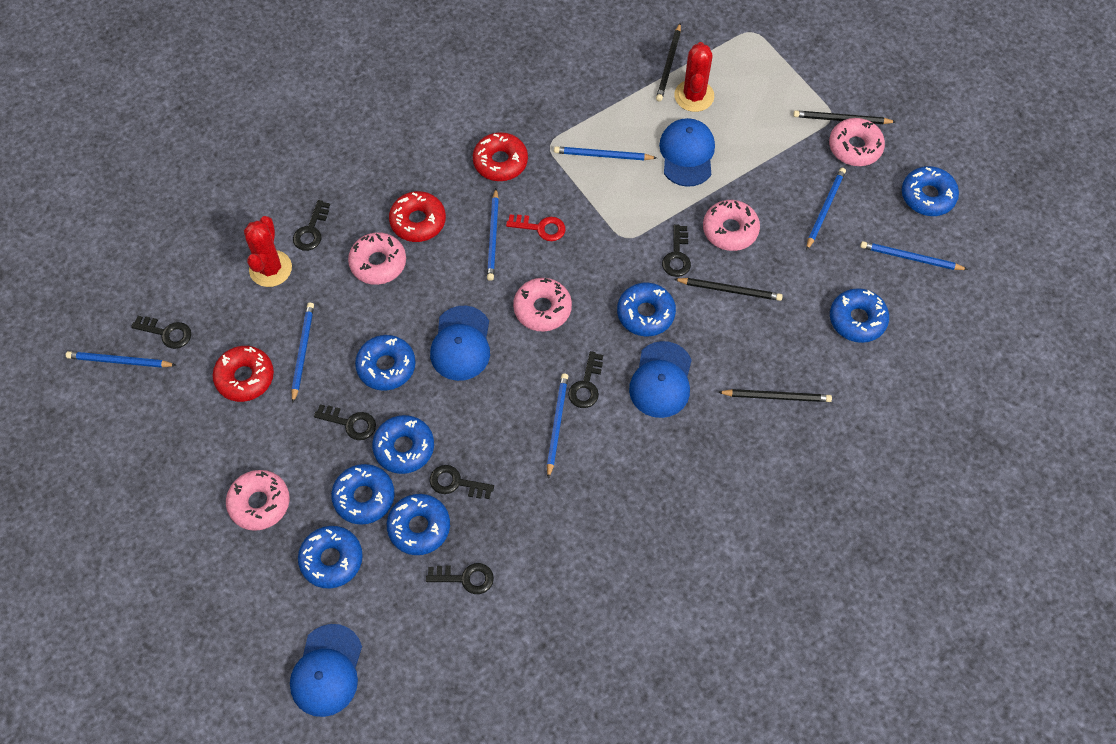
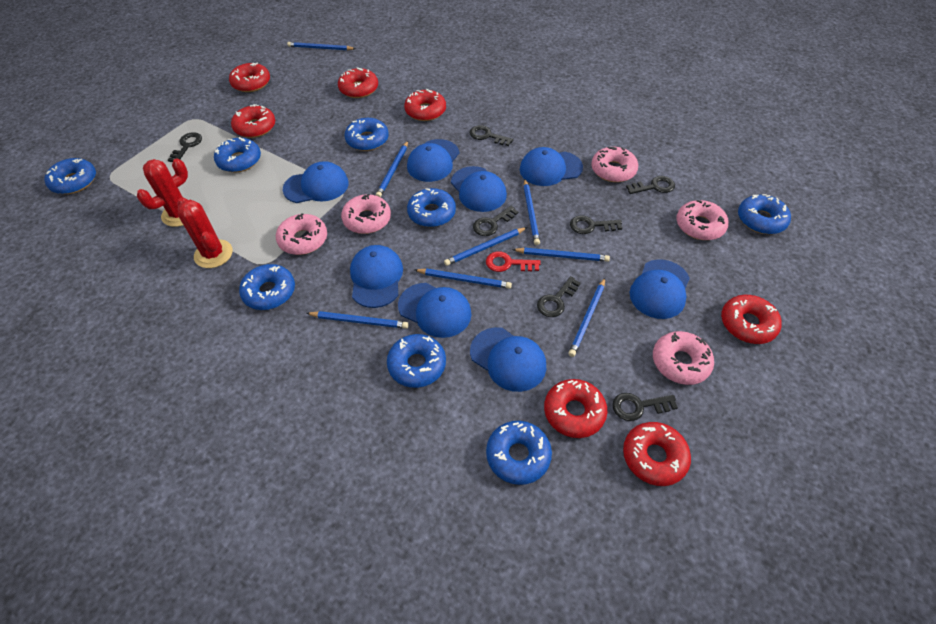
black pencil: [656,23,681,101] [674,278,783,301] [718,389,832,402] [793,110,896,124] = 4 -> none = 0
blue cap: [290,624,362,717] [430,306,490,381] [629,341,692,418] [659,118,715,187] = 4 -> [283,161,349,203] [350,245,403,308] [398,283,472,338] [407,139,460,182] [451,166,507,212] [470,327,546,392] [520,147,583,186] [630,259,690,319] = 8
blue pencil: [66,351,176,368] [292,303,314,403] [487,189,499,281] [547,373,568,479] [554,146,657,160] [806,168,846,251] [860,241,968,270] = 7 -> [287,42,356,51] [306,311,409,329] [376,141,408,197] [415,269,512,289] [444,227,527,266] [512,248,610,262] [523,179,540,245] [568,278,605,357] = 8
red donut: [212,346,274,402] [389,191,446,242] [473,132,528,181] = 3 -> [229,63,270,92] [231,104,275,138] [338,68,378,98] [404,89,446,121] [544,379,607,438] [623,422,691,486] [721,295,782,344] = 7

